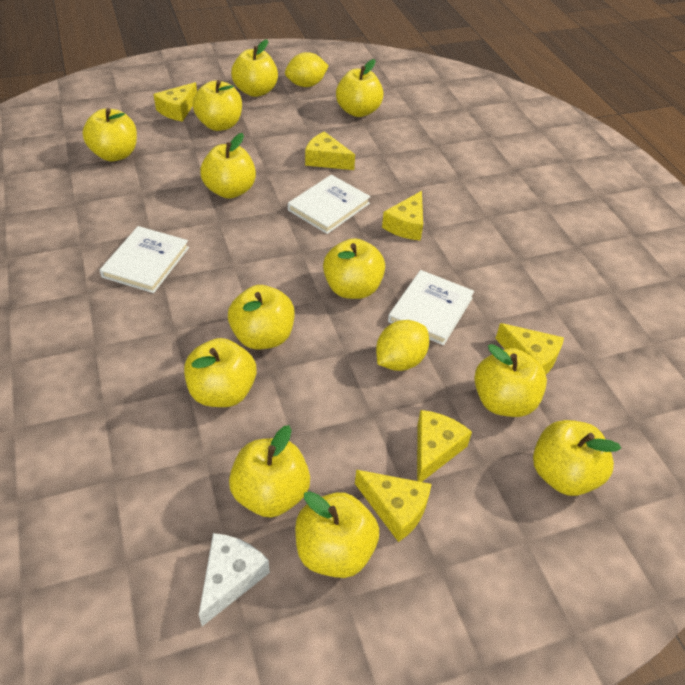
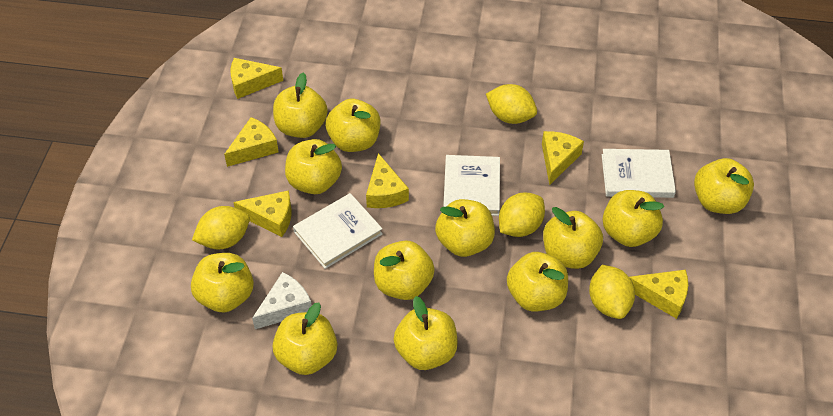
yellow lemon: [285,52,329,87] [376,320,429,371] = 2 -> [192,206,250,249] [486,84,537,124] [499,192,545,237] [589,265,635,319] = 4

